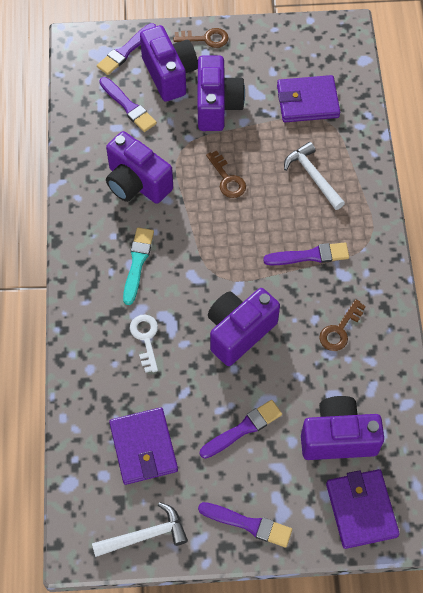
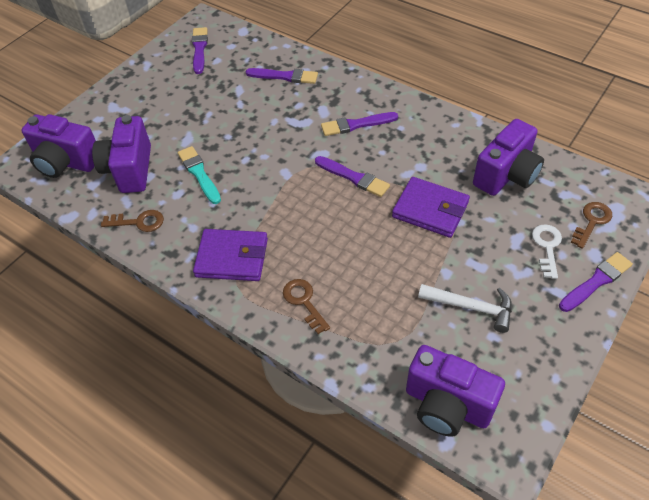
purple camera: [106,131,173,204] [140,25,198,102] [198,55,245,131] [208,288,280,366] [301,396,384,460] = 5 -> [21,114,96,178] [92,115,151,193] [406,345,505,437] [473,119,544,196] = 4
purple wallet: [109,407,178,485] [277,75,340,122] [326,469,400,549] = 3 -> [193,229,268,281] [392,177,470,238] = 2
white hammer: [92,502,188,557] [284,142,345,210] = 2 -> [418,284,512,333] = 1

